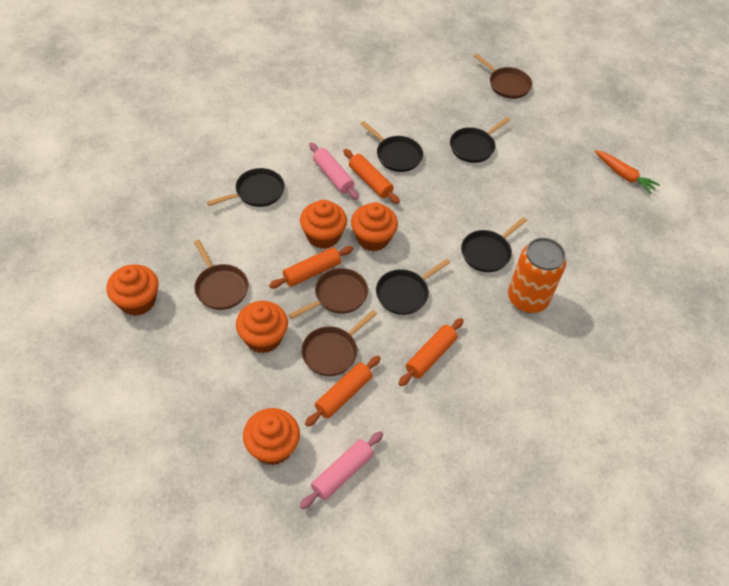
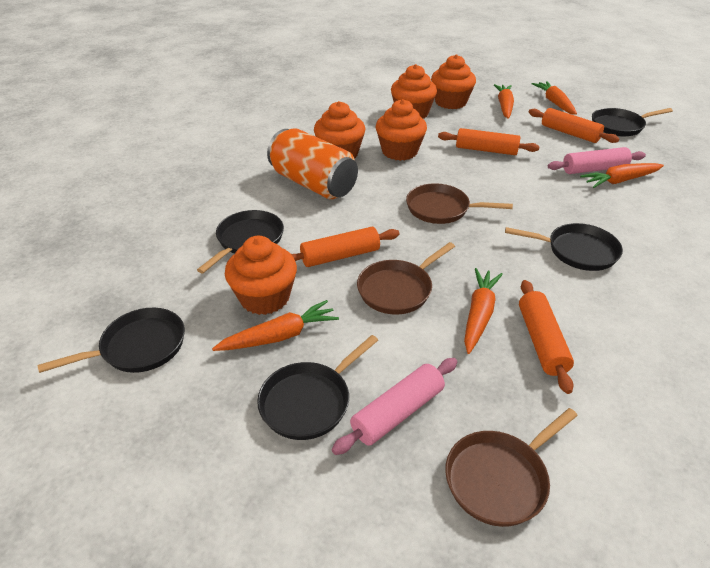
brown pan: [194,240,248,310] [288,268,368,319] [301,310,377,376] [474,53,532,99] = 4 -> [357,242,455,315] [406,183,513,224] [445,408,578,527] = 3
orange carrot: [595,150,660,194] = 1 -> [212,300,339,351] [464,268,503,354] [494,84,514,119] [532,81,577,115] [580,163,664,188] = 5

